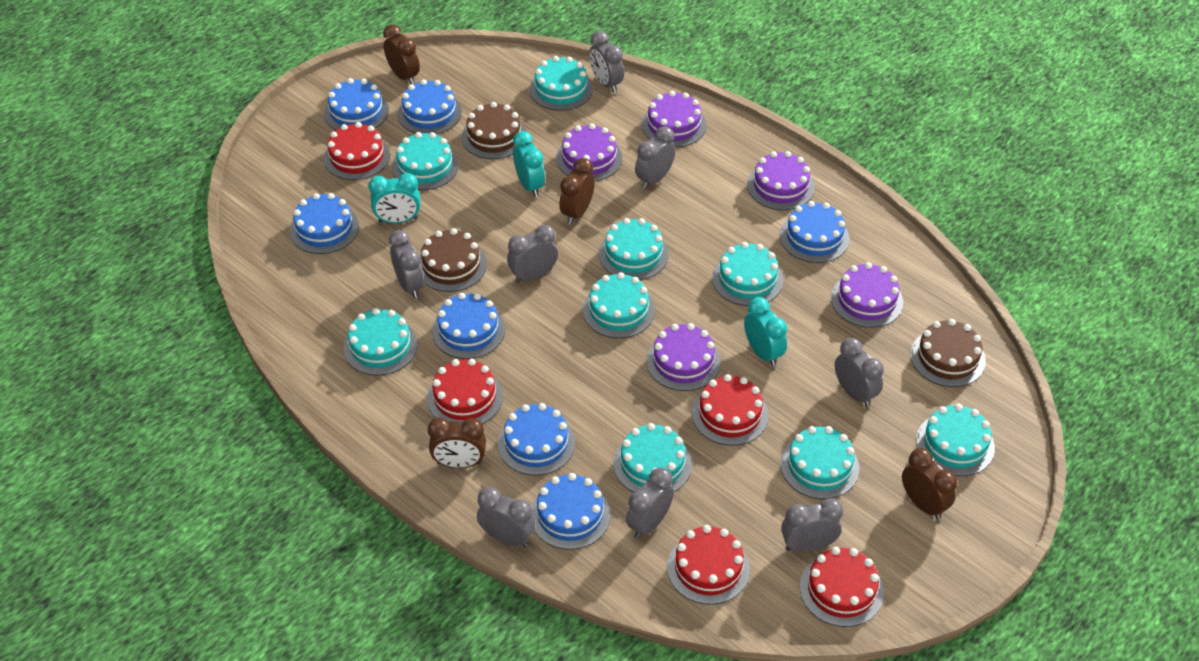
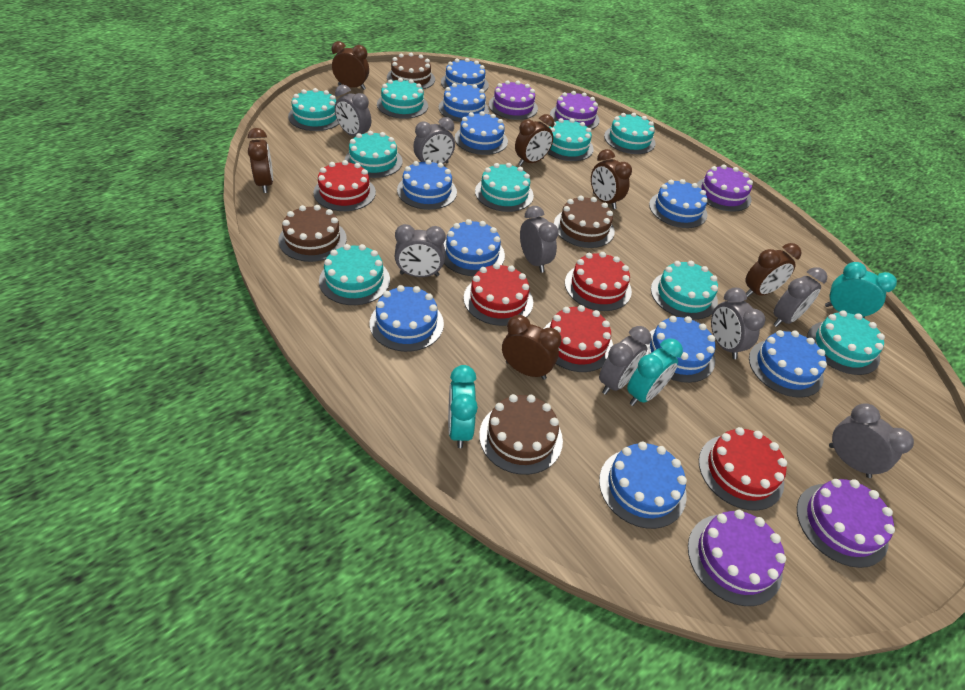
blue cake: [290,193,359,254] [324,78,389,130] [397,79,462,134] [432,293,505,359] [498,403,575,476] [531,473,611,550] [780,201,849,263] = 7 -> [370,285,444,352] [397,160,457,210] [439,82,489,122] [441,58,489,92] [444,219,505,276] [455,111,508,155] [599,442,687,529] [646,316,716,383] [649,179,708,228] [749,330,827,398] = 10
brown cake: [419,228,487,292] [461,102,526,159] [911,319,986,387] = 3 -> [278,205,347,262] [387,53,435,89] [479,394,563,475] [554,195,615,248] = 4
brown clock: [383,24,420,85] [428,418,486,468] [559,158,595,224] [902,448,957,519] = 4 -> [248,128,273,193] [332,41,369,90] [502,315,561,380] [515,114,554,166] [591,149,632,209] [746,243,802,297] = 6

